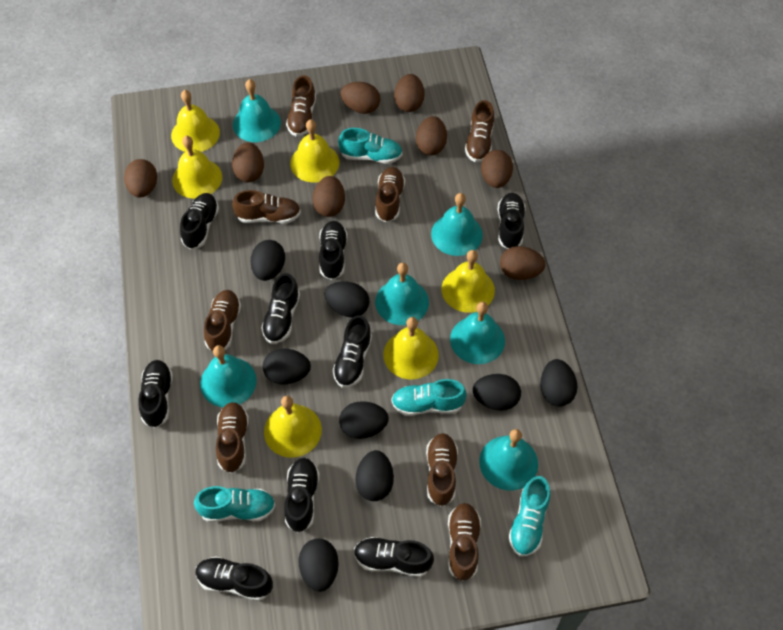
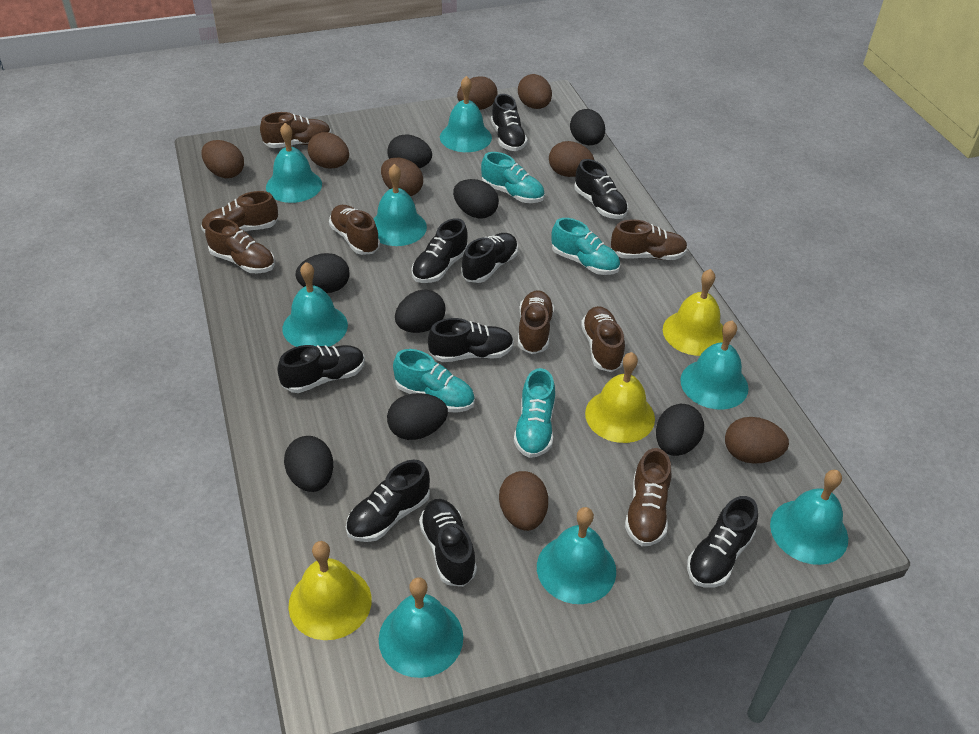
turquoise bell: [200,345,257,407] [233,79,281,142] [375,263,429,325] [431,193,483,256] [450,302,505,364] [479,429,538,490] = 6 -> [266,123,322,203] [283,262,348,347] [373,164,427,246] [379,577,463,678] [440,76,492,152] [537,507,616,604] [680,320,749,410] [770,470,848,565] = 8
yellow bell: [171,90,220,152] [172,136,222,199] [264,396,322,458] [290,119,339,182] [383,317,439,379] [442,250,495,313] = 6 -> [288,541,372,640] [585,352,655,443] [663,269,723,356] = 3

